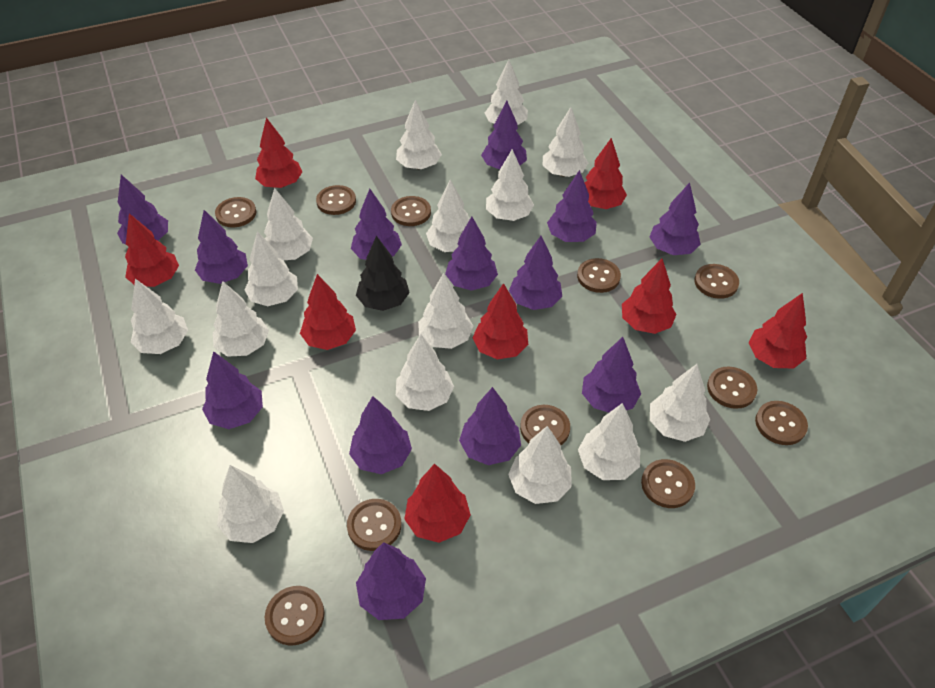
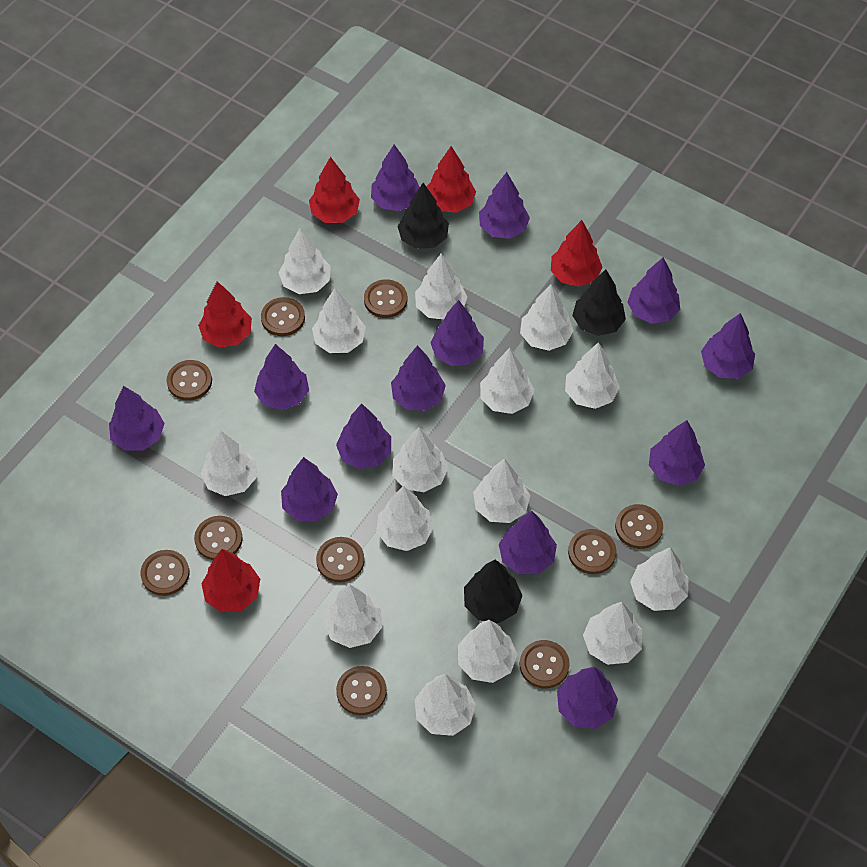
black tree: [356,236,410,311] = 1 -> [398,183,449,249] [464,559,523,623] [572,269,626,336] = 3
brown button: [215,197,256,227] [265,586,324,645] [316,185,356,215] [347,499,402,551] [391,196,431,226] [520,405,570,445] [577,258,621,293] [641,459,695,508] [695,264,739,299] [707,367,757,409] [755,401,808,445] = 11 -> [140,550,190,596] [167,360,212,401] [194,516,243,560] [261,297,305,336] [316,537,364,583] [336,666,387,715] [364,279,407,318] [520,640,570,689] [568,529,617,574] [615,504,663,549] = 10
red tree: [125,213,179,287] [255,118,302,188] [300,274,356,350] [404,463,471,543] [473,283,528,359] [585,138,627,209] [622,259,677,334] [748,293,807,368] = 8 -> [198,281,252,348] [201,549,260,612] [309,157,360,223] [426,146,476,213] [551,220,603,287] = 5

